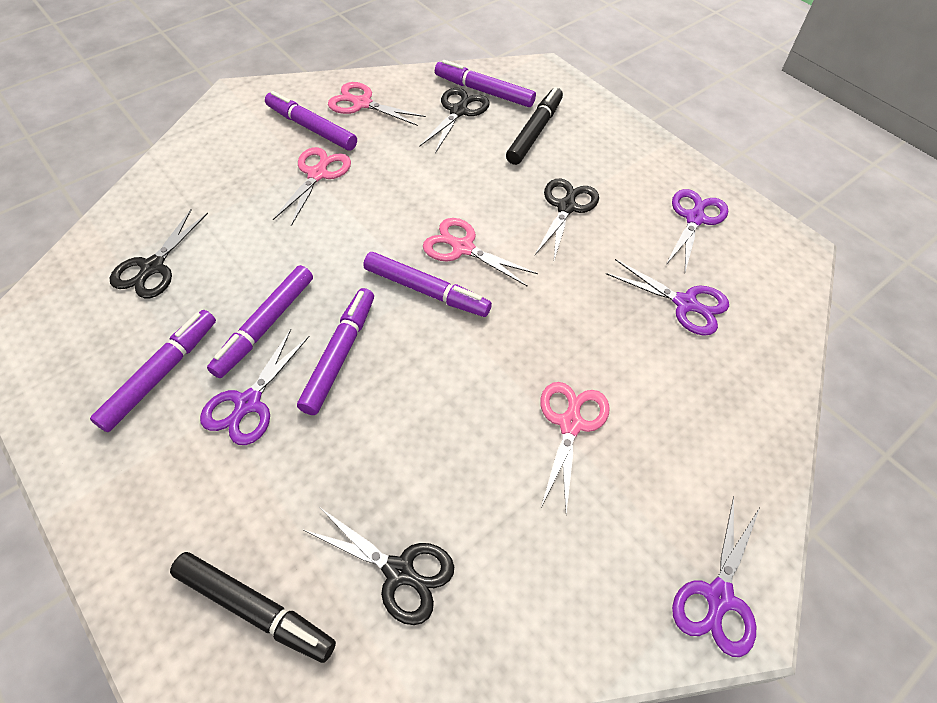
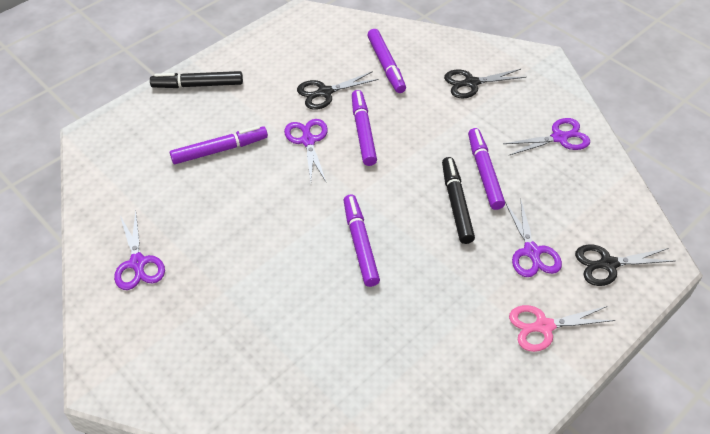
black scissors: [110,209,208,298] [304,506,454,625] [419,88,490,153] [534,179,599,260] = 4 -> [297,71,379,110] [444,69,527,99] [575,244,675,286] = 3
pink scissors: [273,147,351,226] [328,82,426,126] [423,218,538,287] [541,382,610,514] = 4 -> [509,305,615,352] = 1
purple marker: [90,310,216,432] [207,265,313,378] [265,91,357,150] [297,288,374,415] [363,252,492,317] [435,60,536,107] = 6 -> [170,126,268,164] [344,195,380,287] [352,90,377,166] [367,29,406,93] [468,128,505,210] = 5

